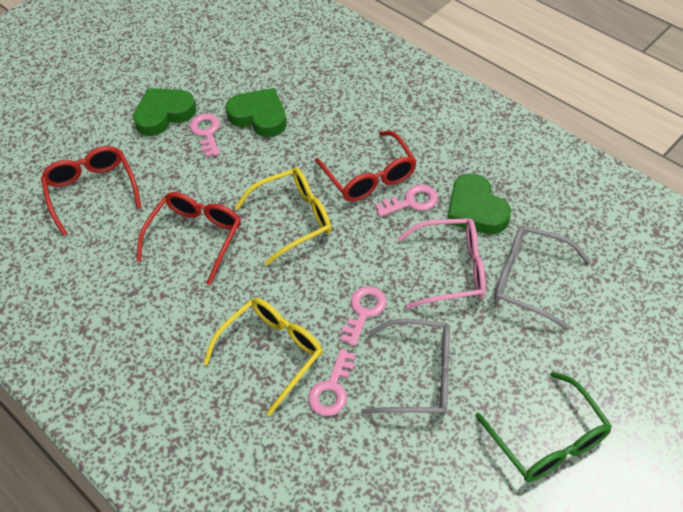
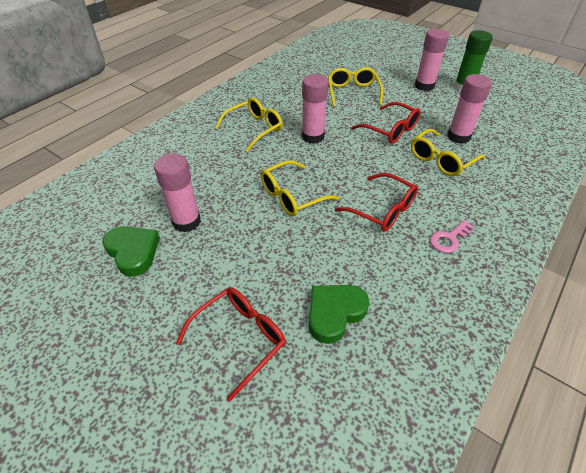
green glasses: [476,372,612,482] = 1 -> none = 0
green glue stick: none = 0 -> [454,30,493,92] = 1
green heart: [133,88,196,136] [226,88,287,137] [448,173,511,234] = 3 -> [102,226,160,277] [309,285,369,344] = 2
grey glasses: [361,319,450,415] [494,226,591,330] = 2 -> none = 0
pink glasses: [397,218,486,309] = 1 -> none = 0
pink glue stick: none = 0 -> [154,153,201,232] [302,74,329,144] [415,29,449,91] [447,74,492,144] = 4
pink key: [190,113,220,158] [308,349,355,416] [341,286,386,346] [375,184,438,217] = 4 -> [430,220,474,253] = 1
yellow glasses: [203,298,323,416] [235,168,331,265] = 2 -> [215,97,283,152] [261,160,340,216] [328,67,383,107] [411,129,485,176] = 4

